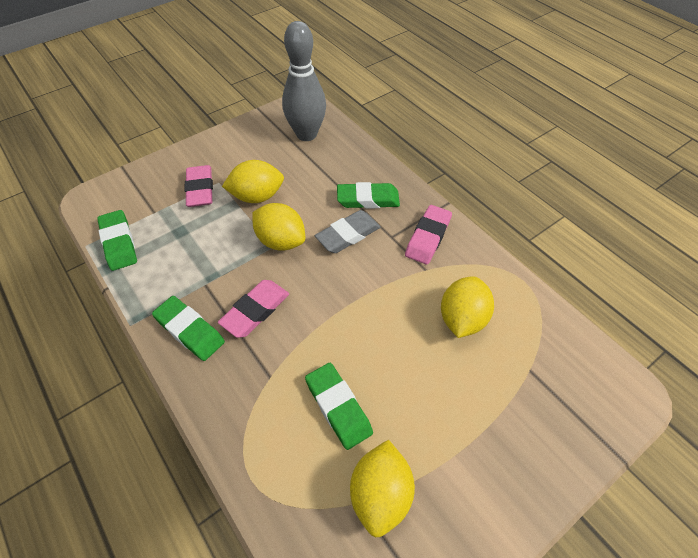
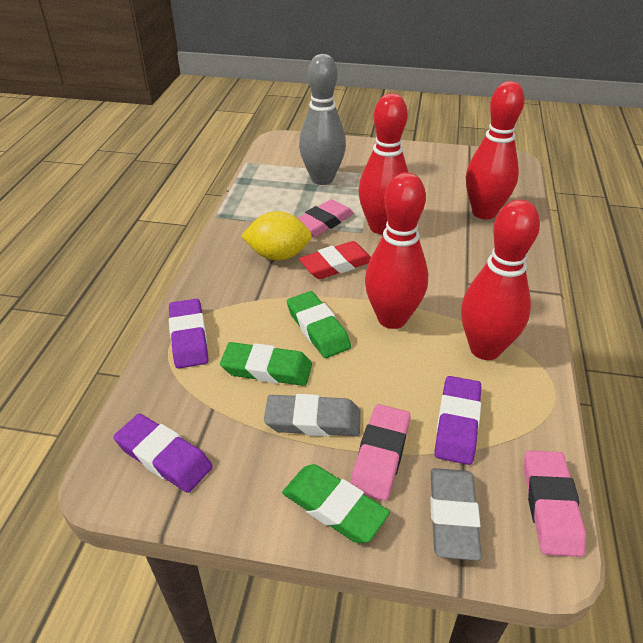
green eraser: [97,210,137,271] [152,296,225,361] [305,363,373,450] [337,182,400,209] = 4 -> [220,342,312,386] [282,464,390,543] [287,291,351,358] = 3
grey eraser: [315,210,381,253] = 1 -> [264,394,360,437] [430,468,482,561] = 2
purple eraser: none = 0 -> [114,413,213,493] [169,299,209,369] [434,376,481,465] = 3
red bowling pin: none = 0 -> [358,93,408,234] [365,172,428,329] [461,199,540,360] [466,81,525,219] = 4
red eraser: none = 0 -> [299,241,371,279] = 1
yellow lemon: [222,160,284,203] [252,203,305,251] [350,440,415,538] [441,276,494,338] = 4 -> [241,211,312,261] = 1

